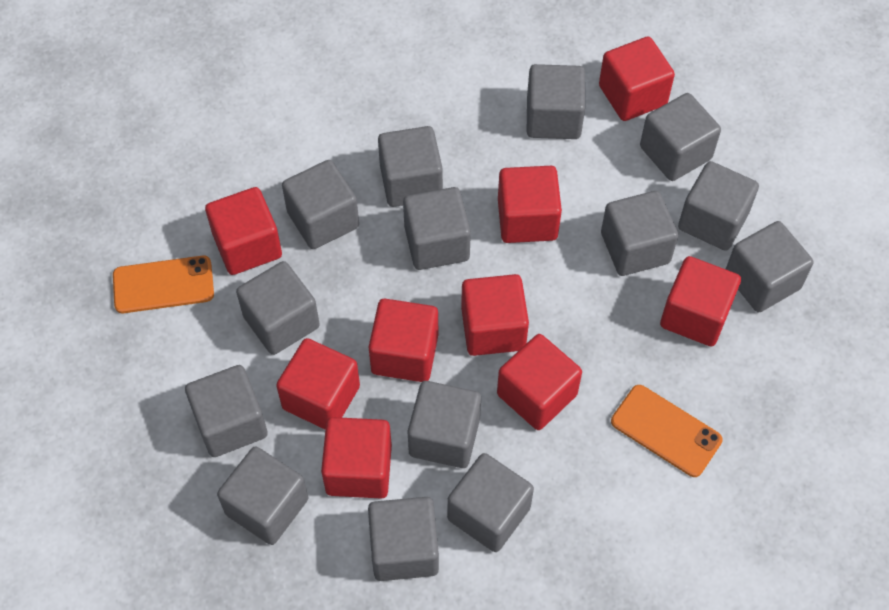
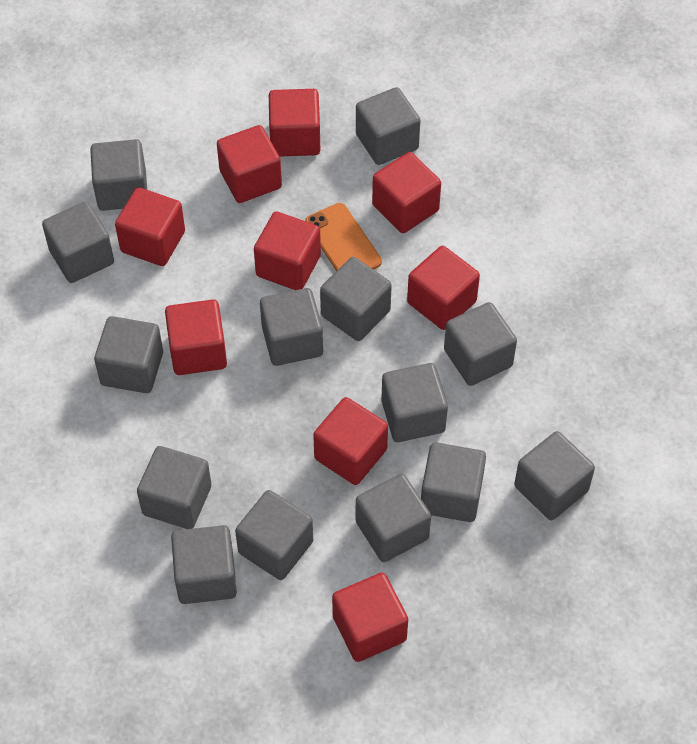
orange phone: [113,256,214,313] [611,385,723,477] = 2 -> [305,203,382,271] = 1

